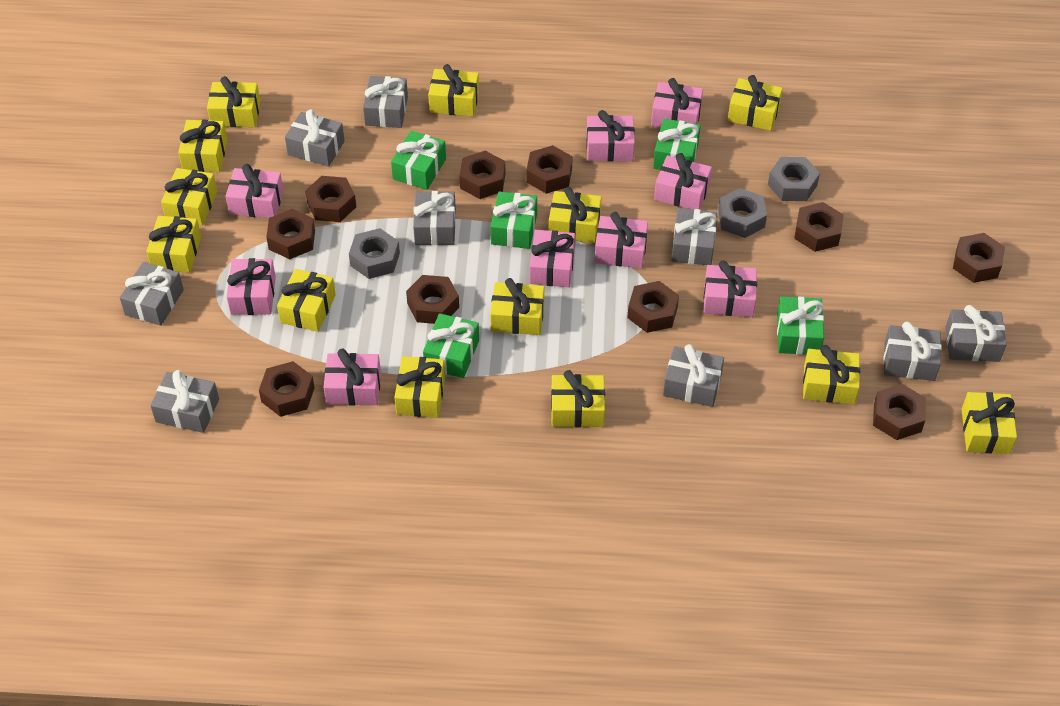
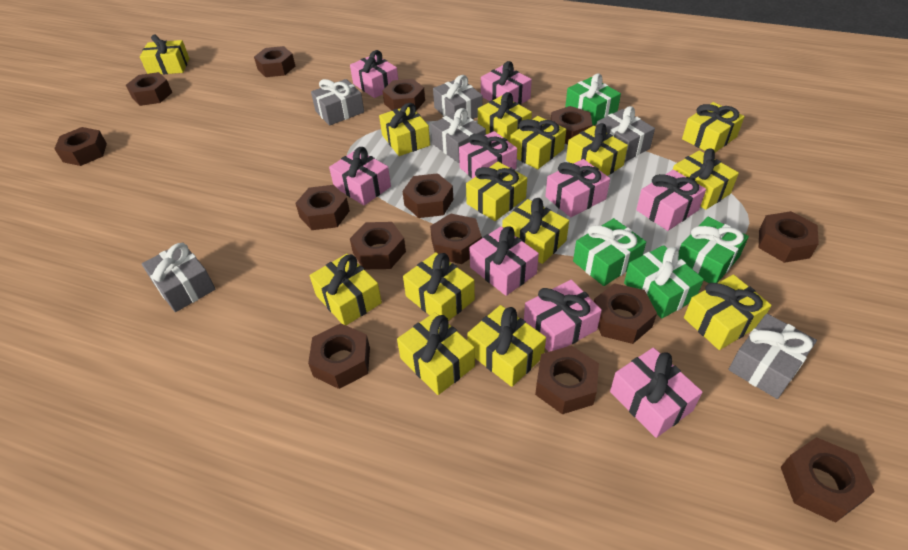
brown nut: [259,361,315,417] [266,209,315,259] [305,176,356,222] [406,275,459,324] [460,151,505,199] [526,145,573,194] [627,281,679,333] [794,202,844,252] [873,384,926,440] [953,233,1005,283] = 10 -> [54,127,107,166] [126,72,172,106] [254,46,295,77] [295,185,350,230] [308,323,370,389] [350,222,406,269] [382,79,425,111] [402,173,453,218] [430,213,482,264] [535,345,599,414] [551,106,592,144] [594,283,657,344] [759,211,819,263] [781,437,875,523] = 14
green gift: [391,131,446,190] [423,313,479,378] [491,191,537,249] [653,119,701,170] [777,296,824,355] = 5 -> [565,73,621,125] [573,218,646,286] [624,245,704,319] [679,217,749,283] = 4
grey gift: [120,262,184,326] [150,370,219,433] [285,109,345,166] [363,76,408,128] [413,191,456,245] [663,344,724,407] [671,208,717,265] [884,322,942,381] [945,305,1007,362] = 9 -> [142,242,215,312] [311,79,364,126] [431,108,486,163] [433,75,483,119] [596,106,655,162] [728,314,817,399] = 6
grey nut: [349,228,400,279] [718,188,767,238] [768,157,820,201] = 3 -> none = 0
yellow gift: [146,216,201,273] [161,168,217,226] [178,120,228,172] [207,76,260,127] [277,269,336,332] [394,356,445,418] [428,64,479,117] [490,278,544,335] [549,187,602,243] [551,370,605,427] [728,75,783,131] [803,345,860,404] [961,392,1017,454] = 13 -> [140,35,189,74] [310,254,382,325] [379,103,430,156] [397,312,475,395] [403,252,475,321] [466,162,527,221] [467,305,546,387] [478,92,532,142] [502,198,569,264] [510,116,566,169] [566,123,628,176] [673,149,739,210] [682,102,745,152] [684,275,771,350] = 14

